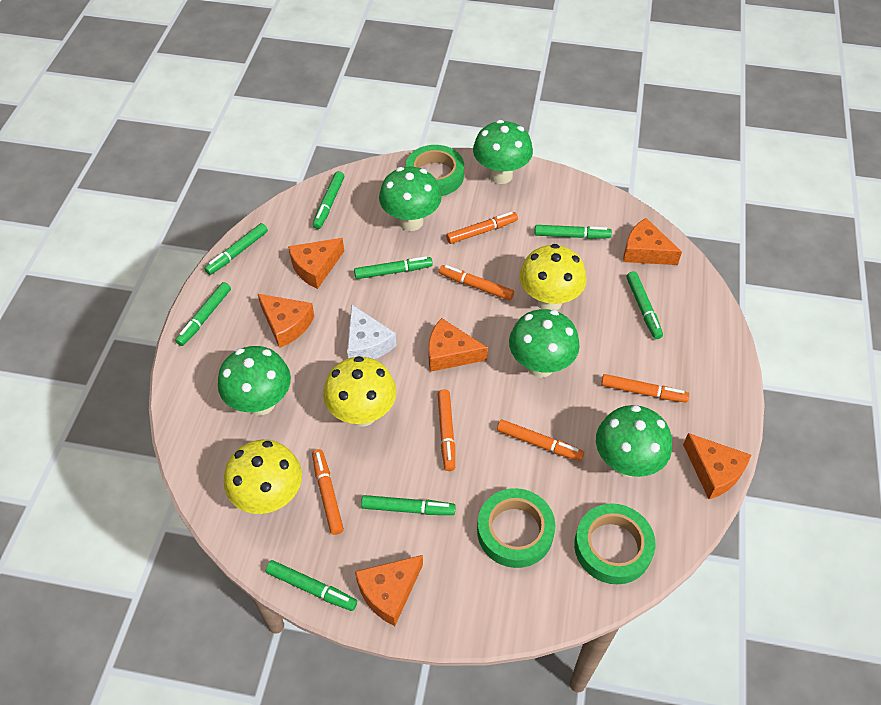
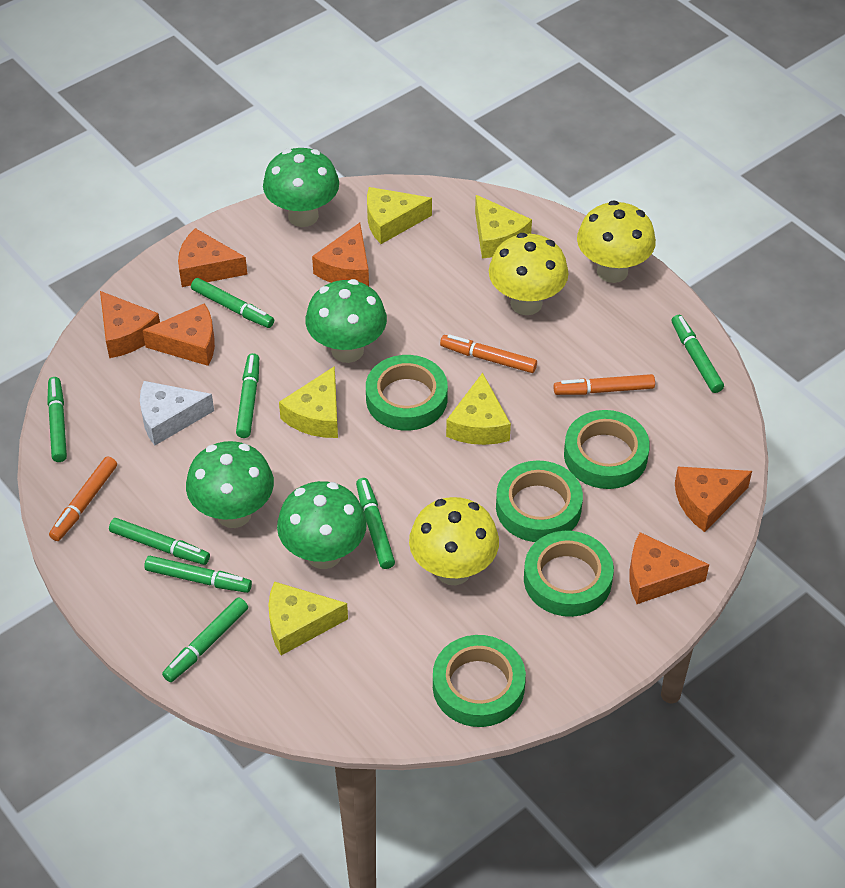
green mushroom: [218,346,291,415] [379,167,441,231] [473,120,533,184] [509,309,580,378] [596,405,672,477] = 5 -> [186,441,274,528] [263,148,339,227] [277,481,367,569] [305,279,387,363] = 4
green tape: [406,145,464,196] [477,488,555,568] [574,503,656,584] = 3 -> [366,355,448,431] [433,635,526,727] [496,460,583,542] [524,531,614,617] [564,410,650,489] = 5
orange marker: [312,449,344,535] [438,390,455,471] [439,265,514,301] [446,212,518,244] [497,420,584,461] [601,374,689,403] = 6 -> [49,456,117,541] [440,334,537,373] [554,374,655,395] = 3
yellow cheese: none = 0 -> [268,582,348,655] [279,366,338,438] [367,187,432,244] [446,373,511,445] [475,195,532,259] = 5

